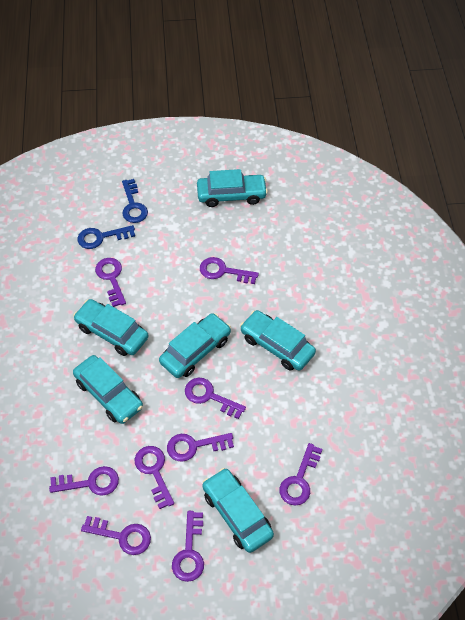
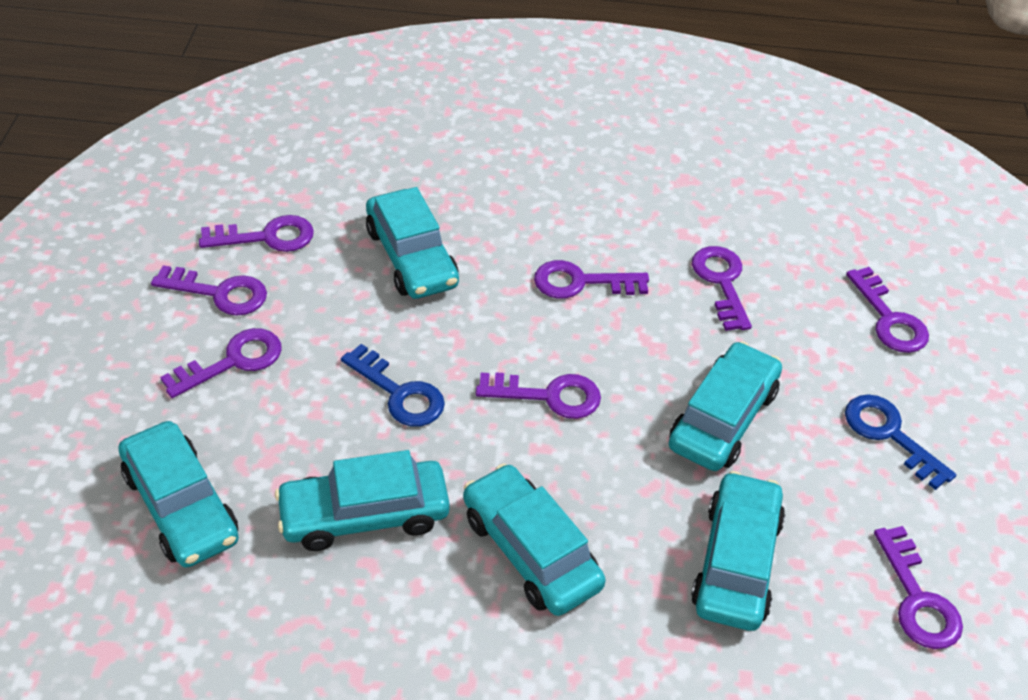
purple key: [49,466,119,496] [81,516,151,555] [95,258,126,307] [135,446,174,509] [167,433,234,462] [172,511,204,582] [185,378,246,419] [200,257,259,284] [279,443,322,506] = 9 -> [151,265,267,316] [160,328,282,398] [199,215,314,252] [476,372,601,419] [534,260,649,299] [692,246,752,331] [846,267,929,353] [874,526,963,649] = 8

